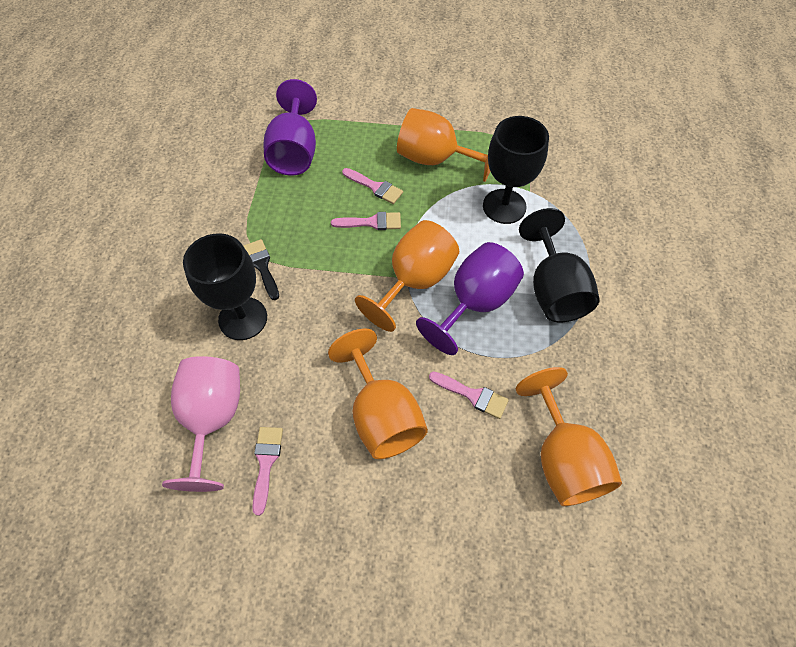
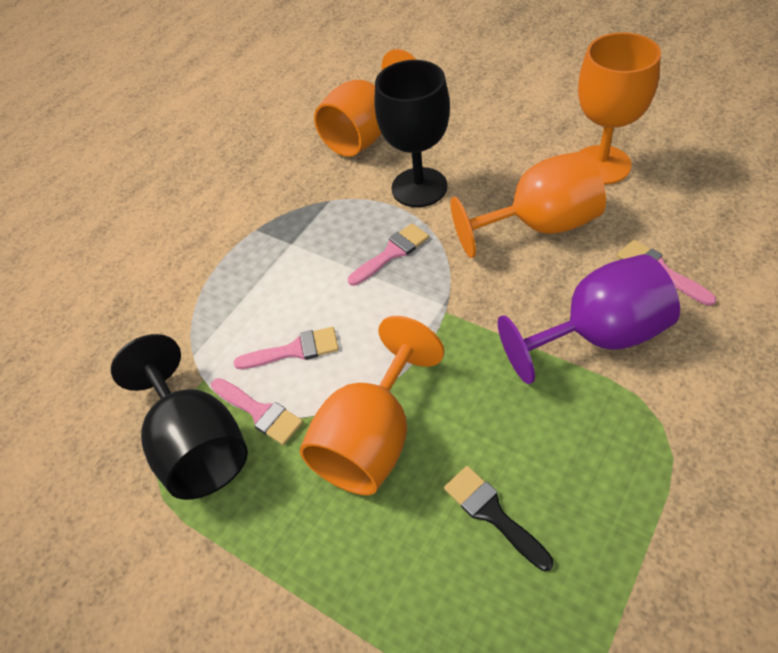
black goblet: [183,233,267,340] [483,116,549,224] [519,208,600,322] = 3 -> [111,334,248,500] [375,60,450,207] = 2
pink goblet: [162,356,240,492] = 1 -> none = 0
purple goblet: [264,79,317,176] [416,242,524,355] = 2 -> [498,254,680,384] = 1

